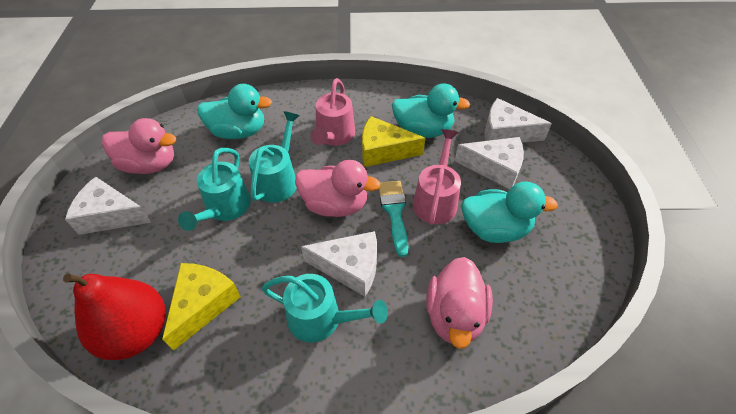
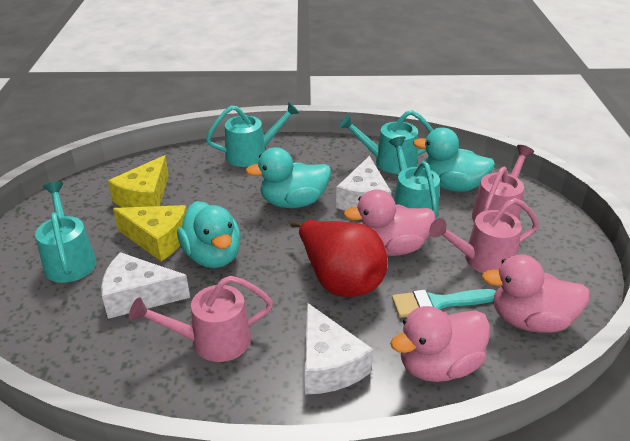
pink watering can: [311,78,355,146] [413,129,461,225] = 2 -> [129,276,273,362] [429,198,539,273] [472,145,534,222] = 3
turquoise watering can: [178,148,251,231] [249,111,300,203] [262,274,388,342] = 3 -> [35,182,96,283] [206,102,300,167] [339,110,433,174] [389,136,440,220] = 4
white cheese: [65,177,151,235] [301,231,377,297] [455,137,524,189] [485,98,552,143] = 4 -> [101,252,190,319] [305,303,373,394] [336,156,391,211] = 3

